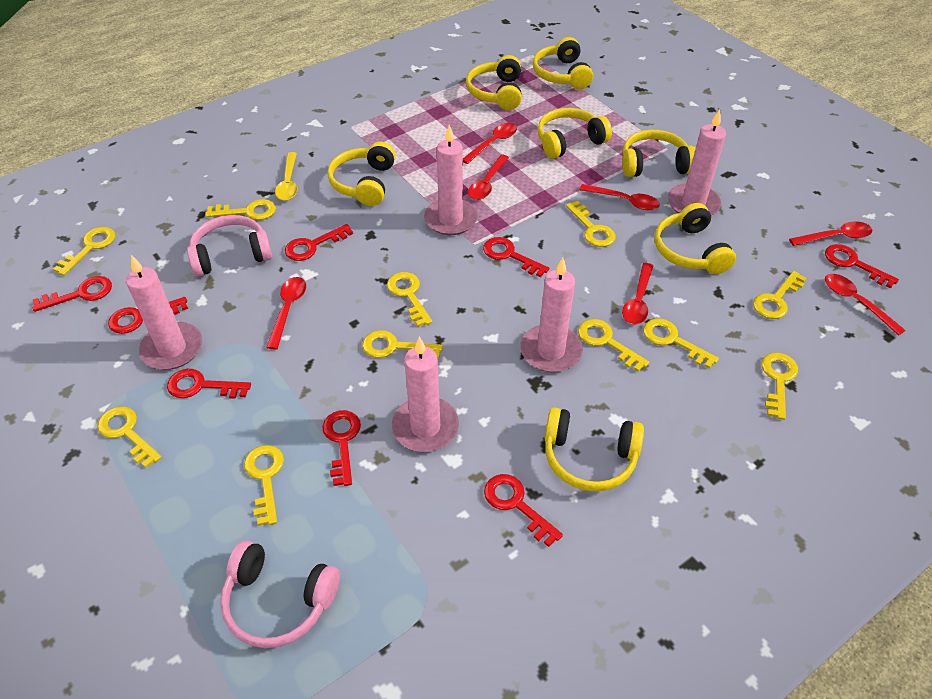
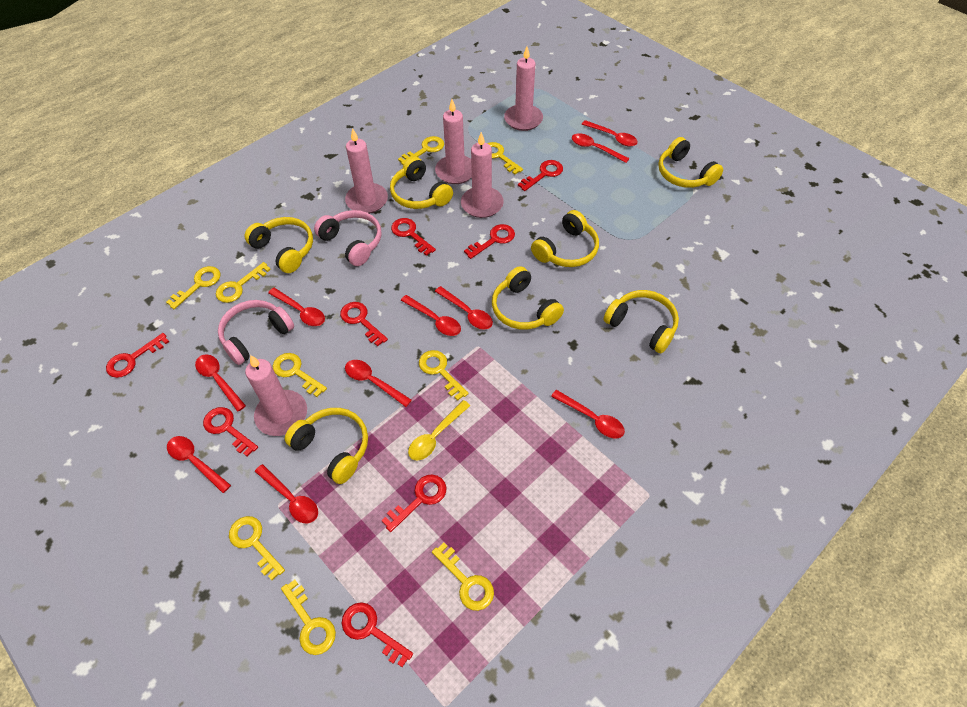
red spoon: [266,277,306,350] [463,123,517,164] [468,155,509,200] [579,184,660,210] [622,263,653,324] [789,221,872,246] [825,274,906,336] = 7 -> [167,436,231,493] [195,354,246,412] [255,464,318,523] [268,288,325,326] [345,360,412,407] [401,295,461,336] [435,286,493,330] [551,390,625,438] [572,133,630,163] [582,120,638,146] = 10
yellow key: [53,227,115,276] [97,406,162,468] [205,199,276,220] [244,445,284,526] [362,330,443,358] [387,272,432,327] [566,201,616,247] [578,319,649,372] [643,318,719,369] [753,271,806,319] [761,353,798,420] = 11 -> [166,266,221,309] [216,262,271,303] [229,516,285,580] [273,353,327,397] [281,580,336,655] [398,136,444,165] [419,350,469,401] [432,542,494,611] [487,142,523,175] = 9

